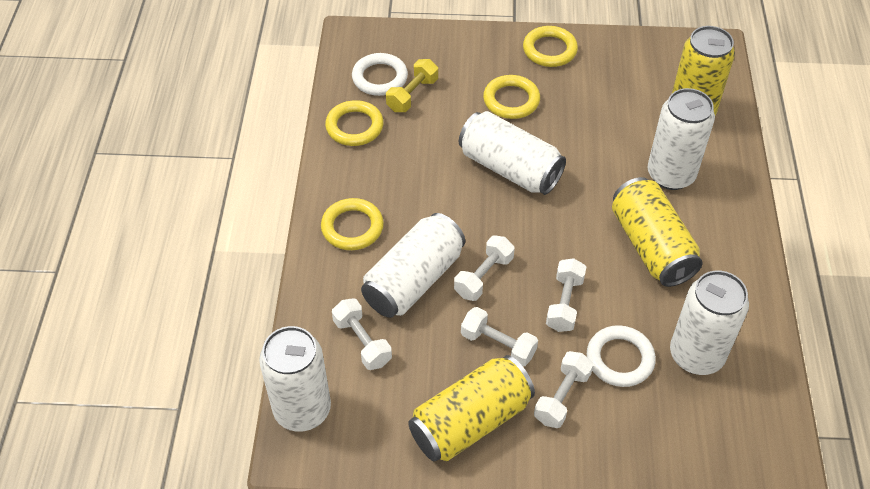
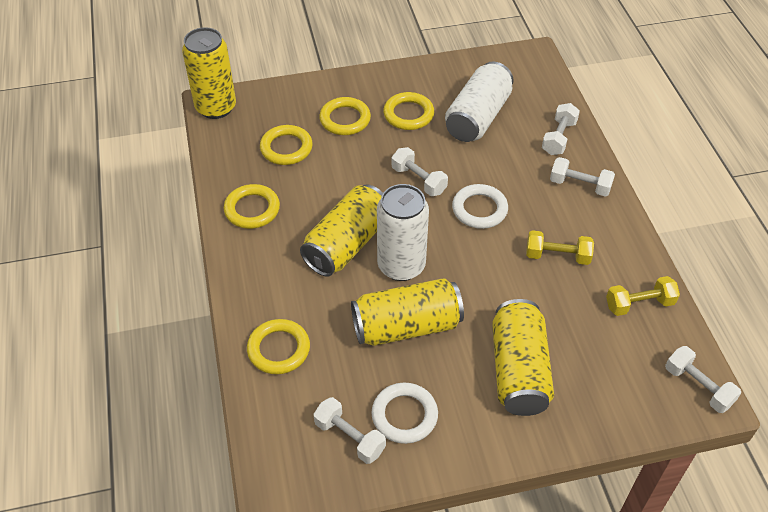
white can: [259,326,331,432] [361,213,465,318] [459,111,566,195] [648,88,715,190] [670,270,749,375] = 5 -> [377,184,429,281] [445,61,514,142] = 2
yellow can: [408,355,535,461] [612,177,703,287] [672,26,735,116] = 3 -> [182,27,236,119] [300,184,383,277] [351,278,464,346] [492,299,554,416] = 4
yellow dumbbell: [386,59,438,112] = 1 -> [526,230,594,265] [606,276,680,316] = 2
yellow ring: [321,198,384,250] [325,100,384,146] [483,75,540,119] [523,26,578,67] = 4 -> [224,184,280,229] [247,319,310,374] [260,125,313,165] [319,97,371,135] [383,92,434,130] = 5

